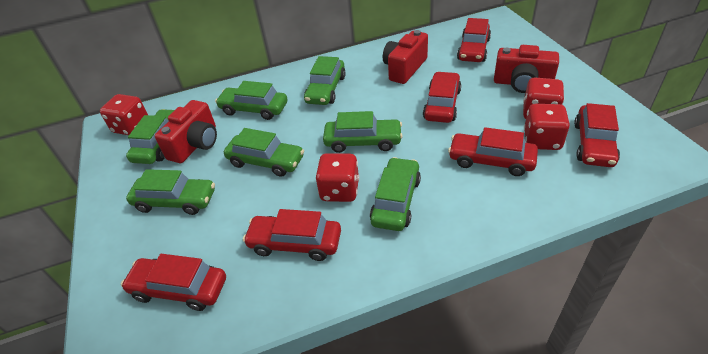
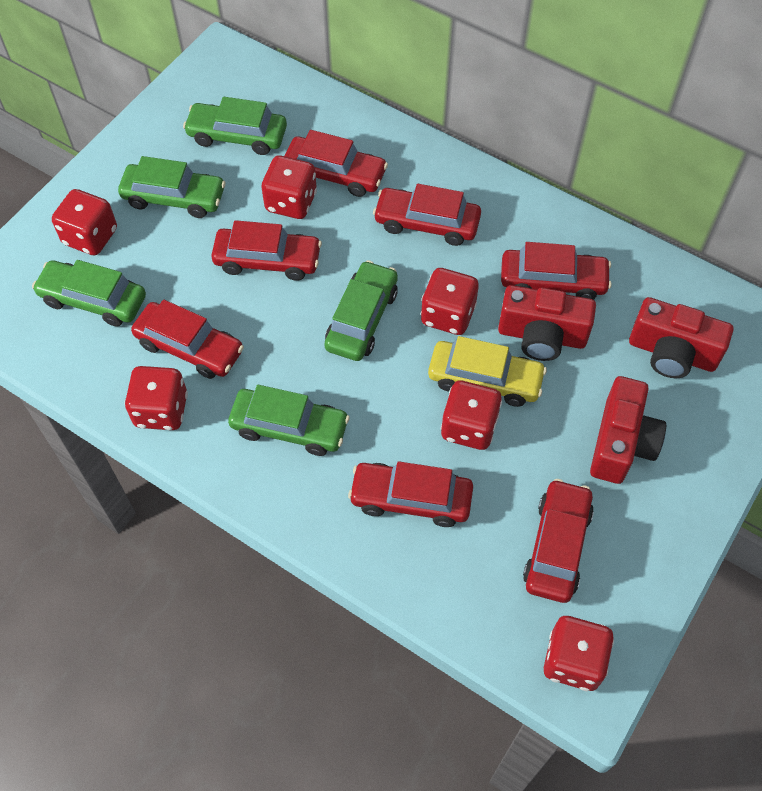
green car: [126,109,174,164] [126,169,215,215] [215,81,287,120] [224,128,304,177] [304,56,346,105] [323,111,403,153] [370,157,421,231] = 7 -> [32,260,146,327] [118,156,226,218] [183,97,287,155] [228,385,350,456] [324,260,398,361] = 5
red car: [121,254,226,311] [243,209,341,261] [423,72,461,123] [448,127,538,176] [457,18,491,62] [574,103,620,167] = 6 -> [131,300,244,379] [211,220,322,281] [284,130,388,197] [348,461,473,527] [373,184,481,246] [501,242,612,300] [523,479,594,603] = 7
red dice: [100,94,148,135] [316,153,359,202] [523,78,565,119] [524,104,570,150] = 4 -> [52,189,117,255] [124,366,188,430] [261,155,317,219] [421,268,479,335] [441,381,502,450] [544,616,614,691] = 6
yellow car: none = 0 -> [428,336,547,407] = 1

